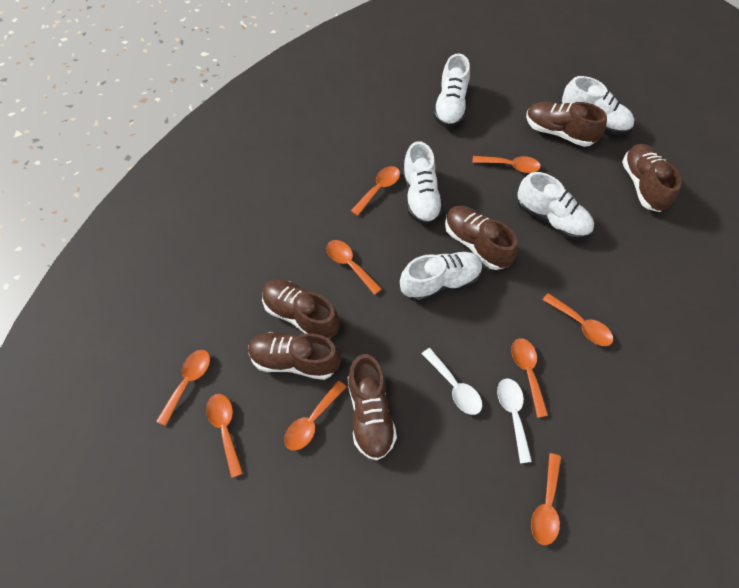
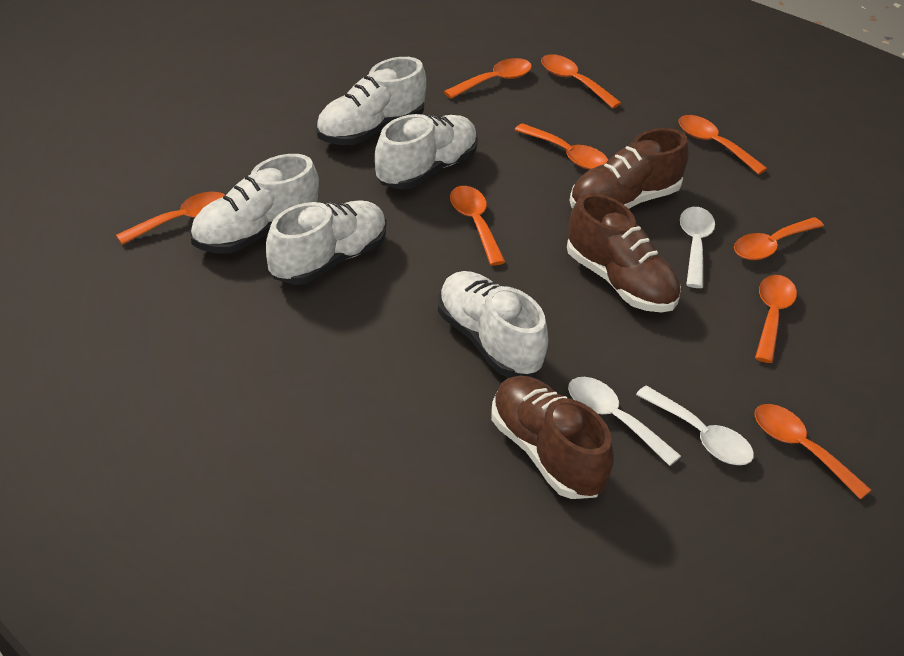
brown shoe: [248,332,341,380] [262,280,339,339] [348,354,397,461] [445,206,518,270] [526,102,607,147] [622,144,681,212] = 6 -> [491,375,614,499] [567,193,681,313] [569,128,689,209] = 3
white spoon: [422,348,482,415] [497,378,532,463] = 2 -> [568,377,681,466] [636,385,754,465] [680,207,715,288] = 3

